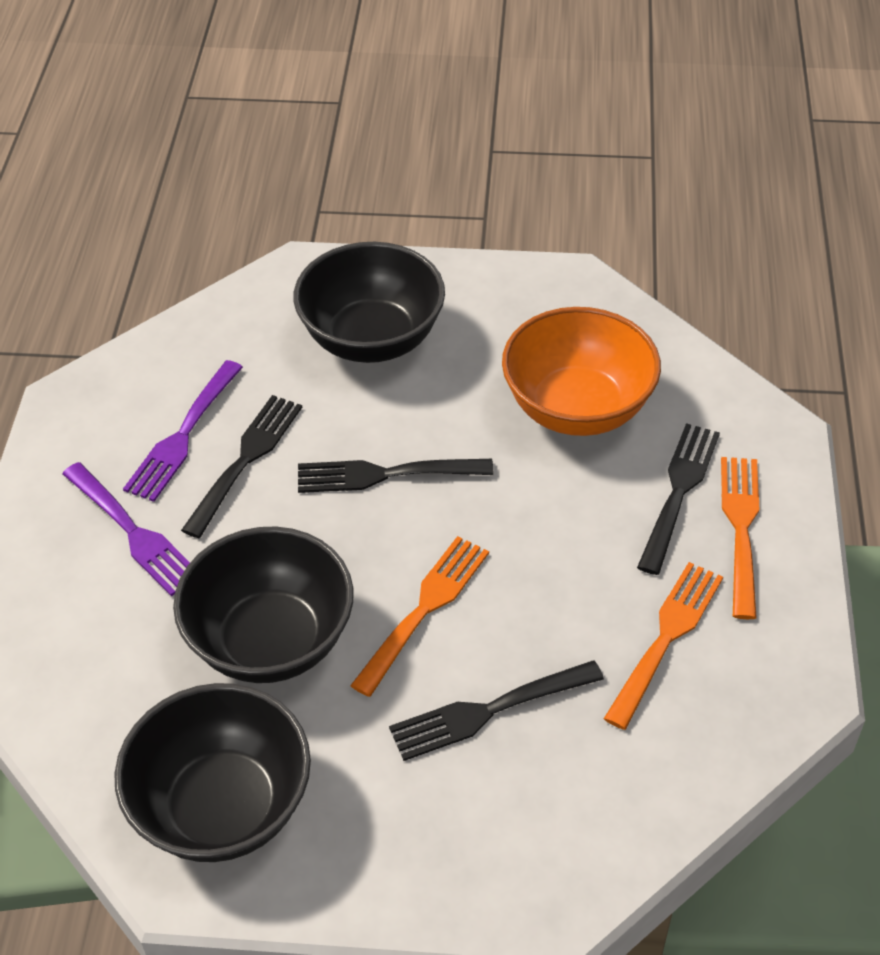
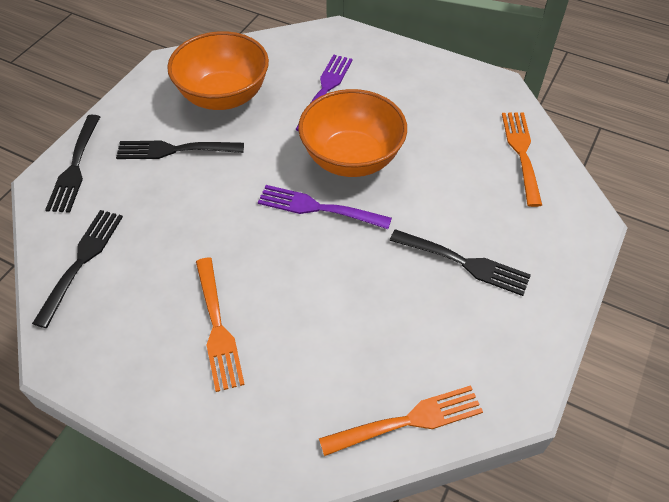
black bowl: [114,683,311,862] [173,527,353,683] [293,242,445,363] = 3 -> none = 0
orange bowl: [502,307,661,436] = 1 -> [167,31,269,110] [298,89,407,177] = 2

